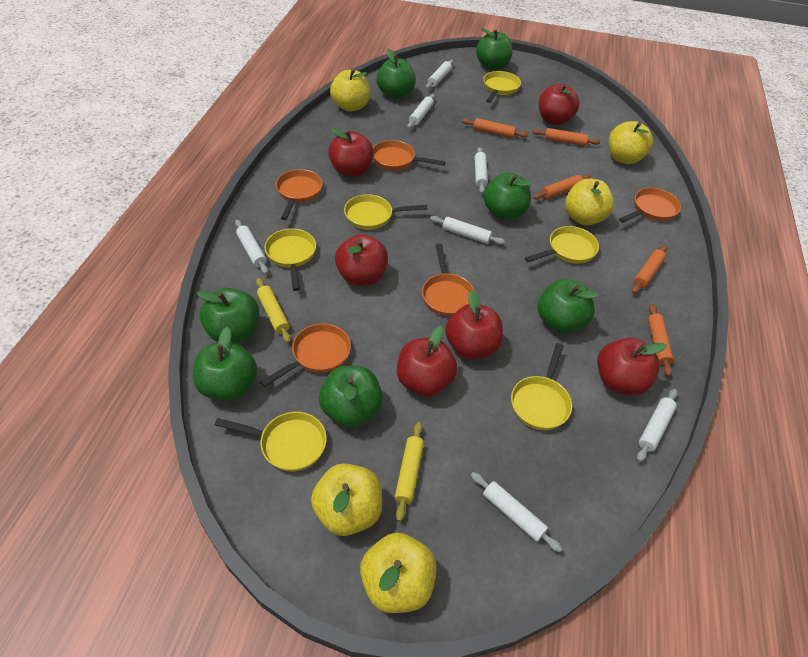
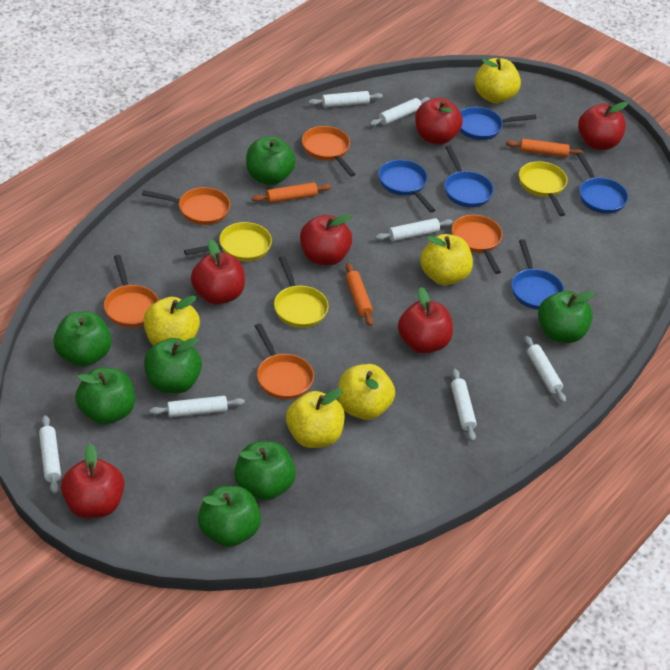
blue pan: none = 0 -> [378,160,435,213] [444,145,494,208] [460,107,537,140] [511,239,564,310] [577,152,628,214] = 5
orange rolling pin: [462,118,528,138] [532,128,600,146] [533,174,591,200] [632,245,667,293] [648,304,674,377] = 5 -> [252,182,331,203] [346,263,373,326] [506,139,584,157] = 3
yellow pan: [215,412,327,472] [265,228,316,291] [344,194,427,230] [483,71,521,103] [511,343,572,430] [525,226,599,264] = 6 -> [184,222,272,262] [274,256,329,328] [519,161,568,216] = 3
yellow rolling pin: [256,278,291,343] [395,422,424,522] = 2 -> none = 0

